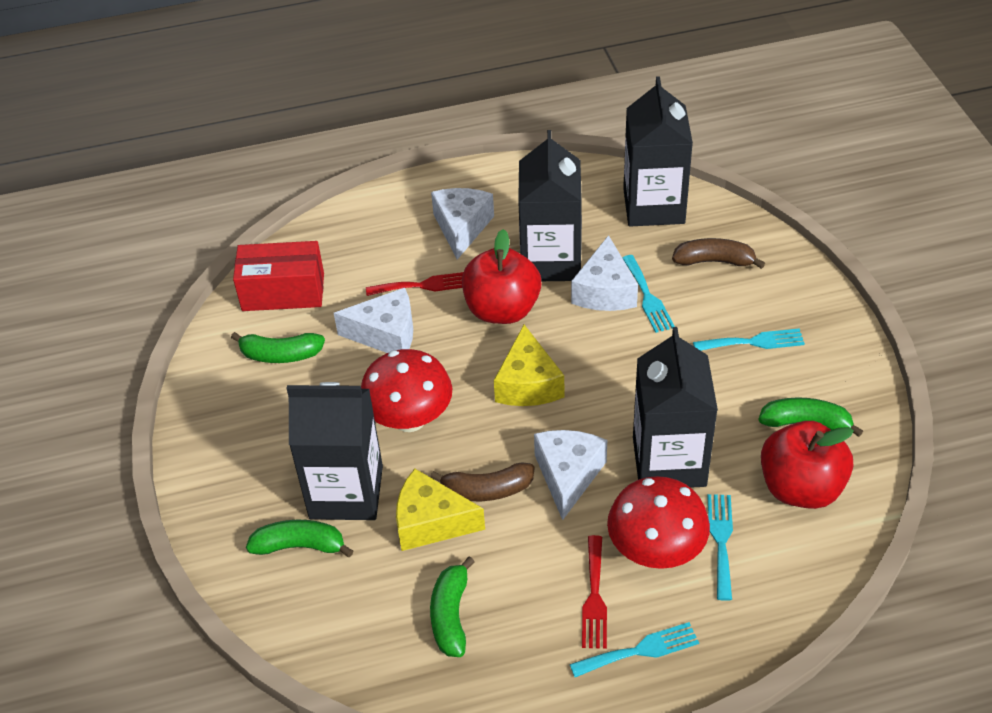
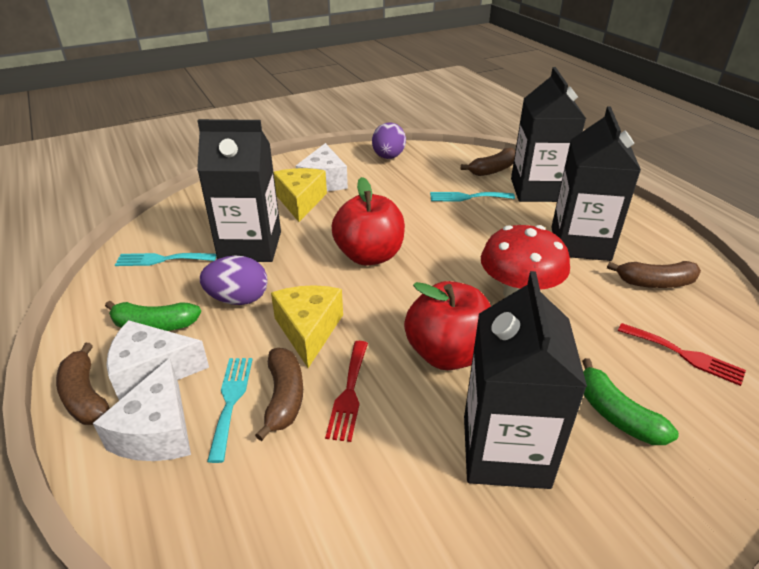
brown banana: [431,463,534,501] [672,238,765,269] = 2 -> [56,343,110,425] [255,348,303,441] [461,148,515,176] [607,261,701,288] = 4
green banana: [231,332,325,363] [246,520,353,557] [430,556,475,657] [758,397,863,437] = 4 -> [105,301,201,331] [582,358,679,445] = 2
purple egg: none = 0 -> [200,256,268,305] [372,122,406,159] = 2
red box: [233,241,324,311] = 1 -> none = 0
red mushroom: [361,349,452,432] [607,476,710,569] = 2 -> [481,225,570,298] = 1
turquoise fork: [570,622,699,677] [623,255,675,333] [693,328,805,351] [707,494,733,601] = 4 -> [115,253,216,266] [207,358,253,463] [430,192,515,202] = 3
white cheese: [334,288,413,353] [431,188,494,260] [534,430,607,520] [571,235,638,311] = 4 -> [93,358,191,461] [106,320,209,400] [296,143,348,191] = 3

